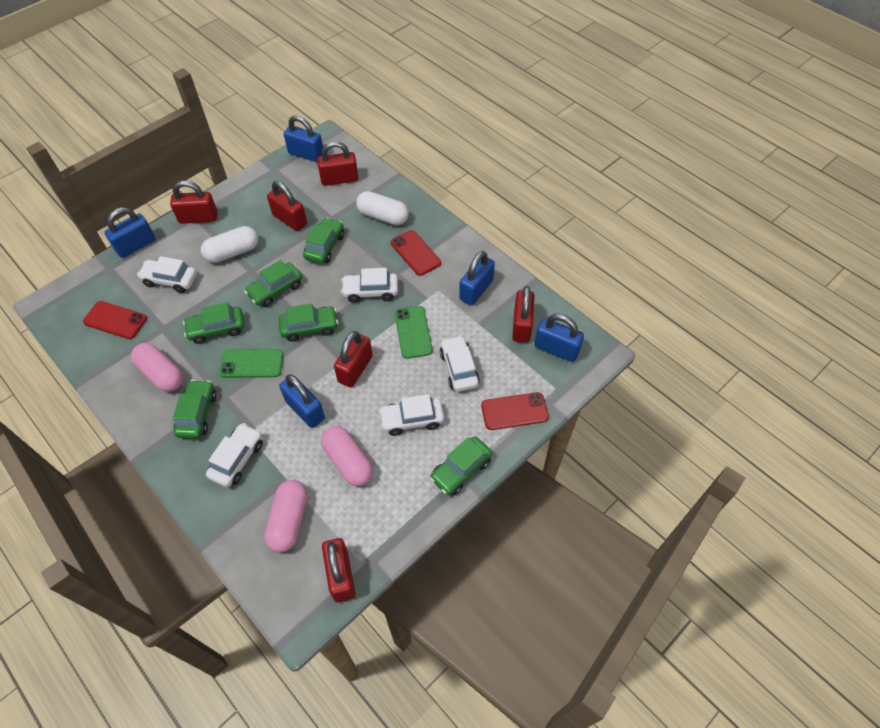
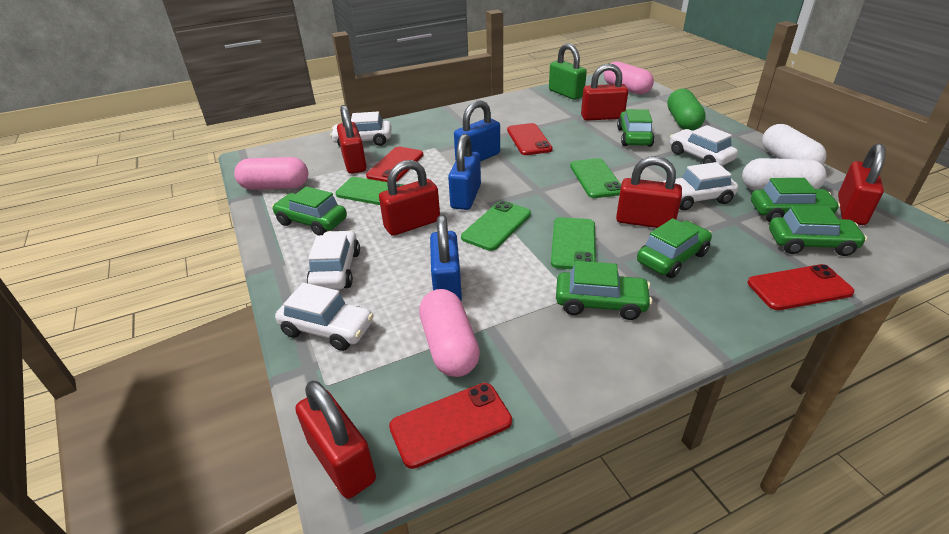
blue padlock: [105,207,156,258] [279,374,325,428] [284,115,323,162] [459,251,495,305] [534,314,584,362] = 5 -> [430,215,462,301] [448,134,481,210] [454,100,500,161] = 3
green capsule: none = 0 -> [667,88,706,130] = 1
green padlock: none = 0 -> [549,43,587,100] = 1
green phone: [219,349,284,378] [395,306,433,359] = 2 -> [336,177,404,205] [461,201,531,251] [551,217,596,269] [570,158,621,198] = 4
red phone: [83,301,147,339] [391,230,441,276] [481,392,549,430] = 3 -> [366,147,423,182] [389,383,512,469] [507,123,553,155] [748,264,855,310] = 4

